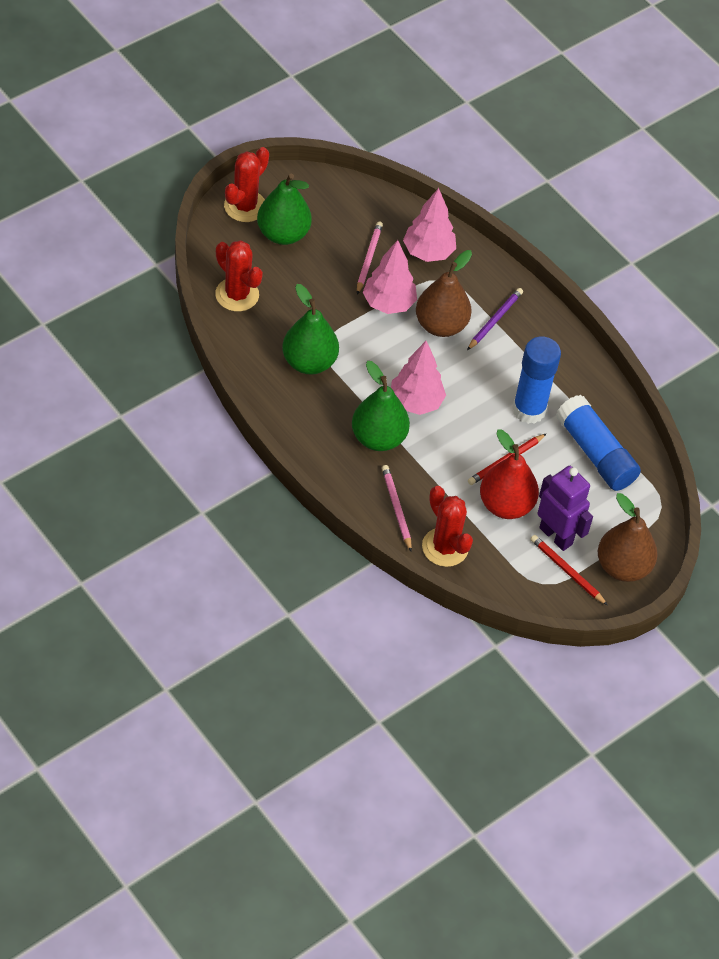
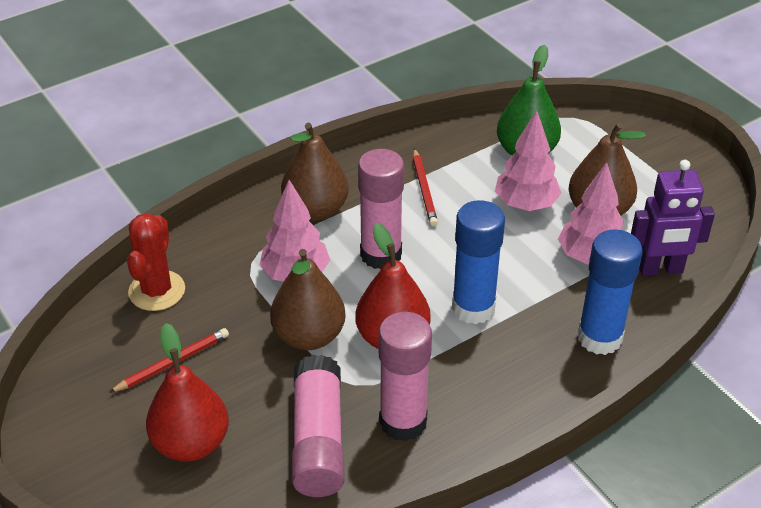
brown pear: [416,250,472,337] [598,493,658,582] = 2 -> [270,249,346,350] [281,123,349,221] [569,123,646,215] = 3
green pear: [257,173,312,245] [282,284,339,375] [352,361,410,451] = 3 -> [497,45,561,156] = 1
pink glue stick: none = 0 -> [292,355,345,497] [358,149,404,269] [378,312,432,441] = 3
pink pencil: [357,222,383,295] [382,465,412,551] = 2 -> none = 0
purple pencil: [467,288,523,350] = 1 -> none = 0
red cactus: [215,240,263,311] [224,147,269,222] [422,486,473,567] = 3 -> [127,213,185,311] = 1
red pear: [480,429,539,519] = 1 -> [146,323,229,462] [355,223,431,349] = 2

